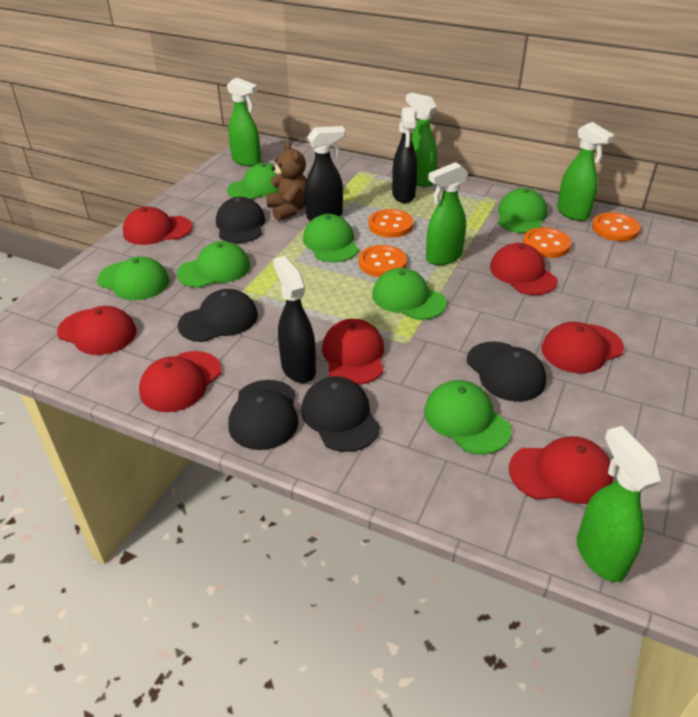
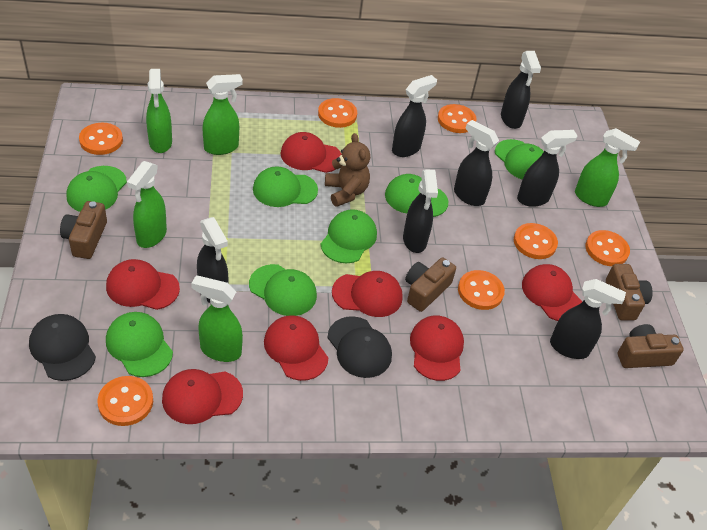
black cap: [178,289,258,342] [216,197,265,243] [228,380,298,450] [302,376,380,452] [467,341,546,402] = 5 -> [29,314,96,381] [328,316,392,378] = 2
black spray bottle: [273,256,316,383] [305,126,345,221] [392,107,417,203] = 3 -> [197,217,228,303] [392,75,437,157] [403,170,438,253] [454,120,499,206] [501,51,541,129] [517,130,578,207] [550,279,626,359] = 7
brown camera: none = 0 -> [60,201,107,259] [405,258,456,312] [606,264,653,320] [618,324,684,368] = 4
orange button: [359,245,407,277] [368,209,413,238] [523,227,571,258] [592,212,641,241] = 4 -> [79,123,123,155] [97,376,153,426] [318,98,357,128] [438,104,477,133] [458,270,505,310] [514,223,558,259] [585,230,630,266] = 7

